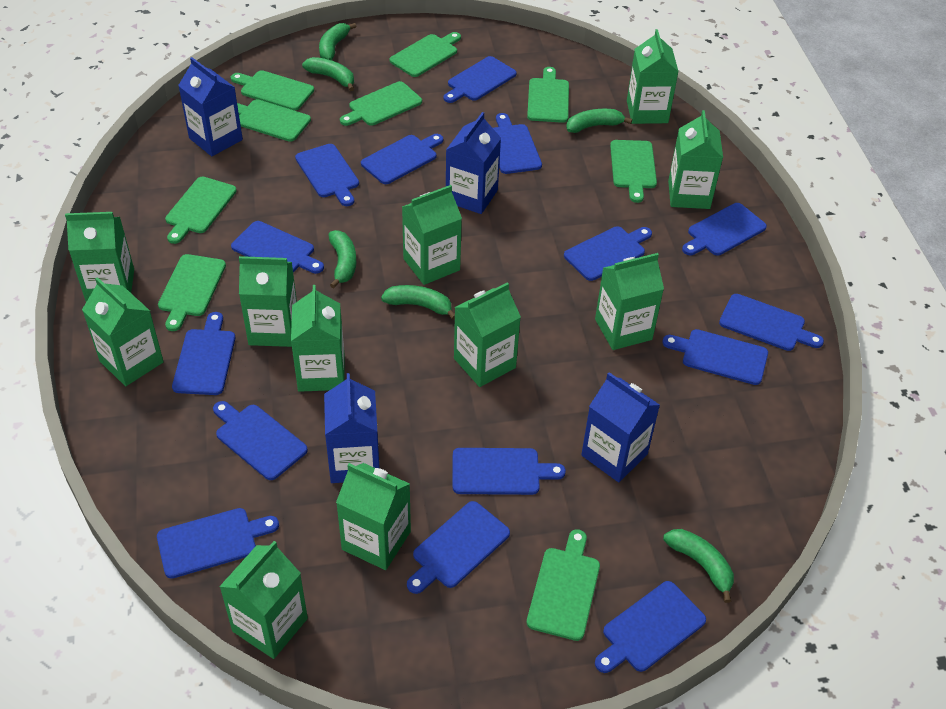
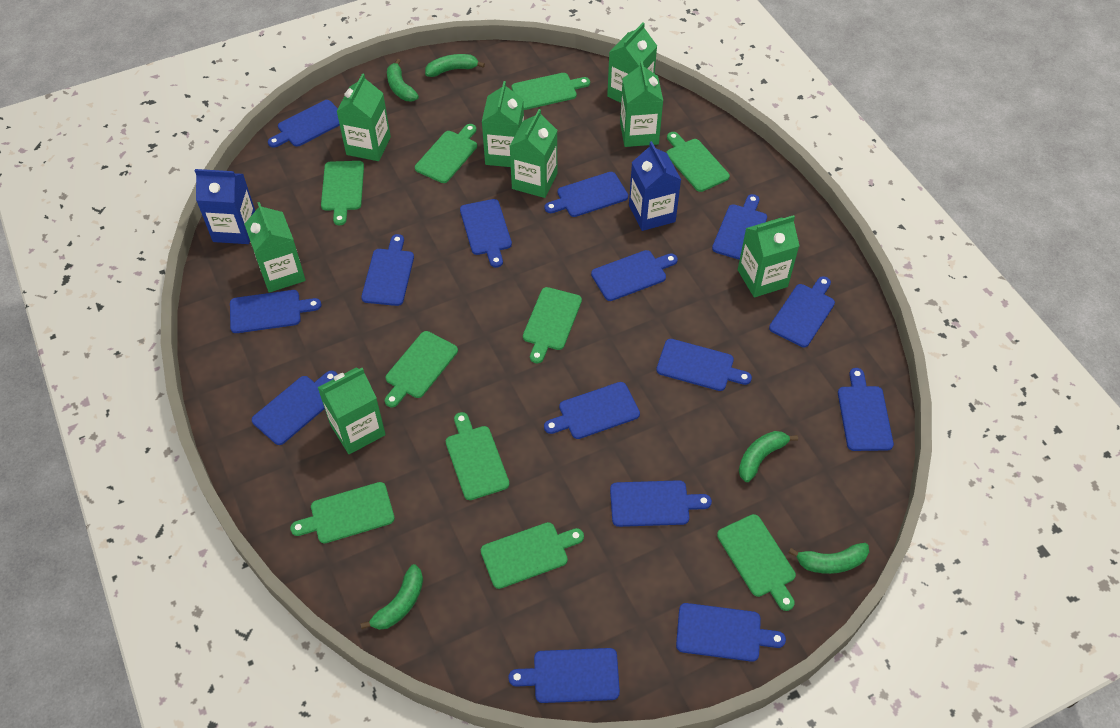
blue carton: [178,57,243,156] [324,373,380,483] [446,112,501,214] [581,372,660,482] = 4 -> [195,169,255,244] [629,141,681,231] = 2
green banana: [302,57,354,91] [319,23,356,60] [328,230,356,288] [381,285,455,320] [566,109,632,133] [663,529,734,603] = 6 -> [360,564,423,630] [387,59,419,101] [425,54,485,77] [739,431,798,482] [788,543,869,574] = 5
green carton: [65,212,134,302] [82,277,164,386] [219,541,308,659] [239,256,297,347] [291,285,345,392] [336,463,411,570] [402,185,462,285] [454,282,521,387] [595,253,664,350] [627,29,679,124] [668,110,723,209] = 11 -> [244,202,306,293] [318,367,386,454] [336,73,391,161] [482,81,524,167] [510,109,557,198] [607,22,657,103] [620,61,663,147] [738,215,800,297] = 8
green cutting board: [158,254,226,331] [165,176,237,244] [231,70,314,111] [237,99,311,142] [340,81,422,126] [389,32,461,77] [527,67,569,123] [527,529,600,641] [610,140,657,203] = 9 -> [290,482,395,543] [321,161,364,225] [385,331,458,407] [415,124,477,183] [446,412,509,500] [481,522,584,589] [511,73,590,110] [523,287,582,363] [667,132,730,192] [717,514,796,611] = 10

